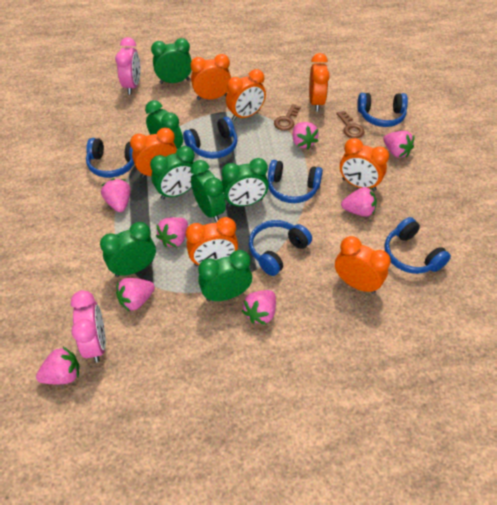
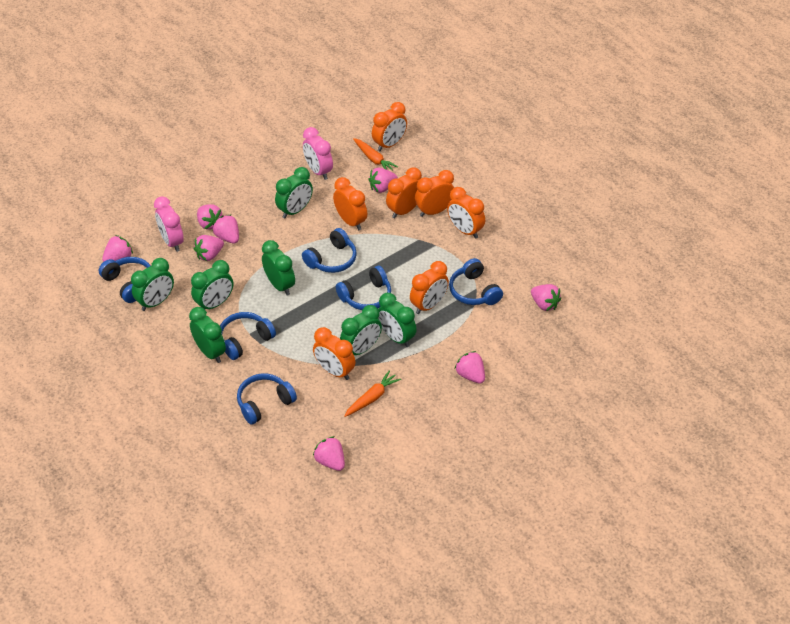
brown key: [274,104,300,131] [336,111,365,138] = 2 -> none = 0
orange carrot: none = 0 -> [344,370,401,417] [353,138,398,171] = 2

